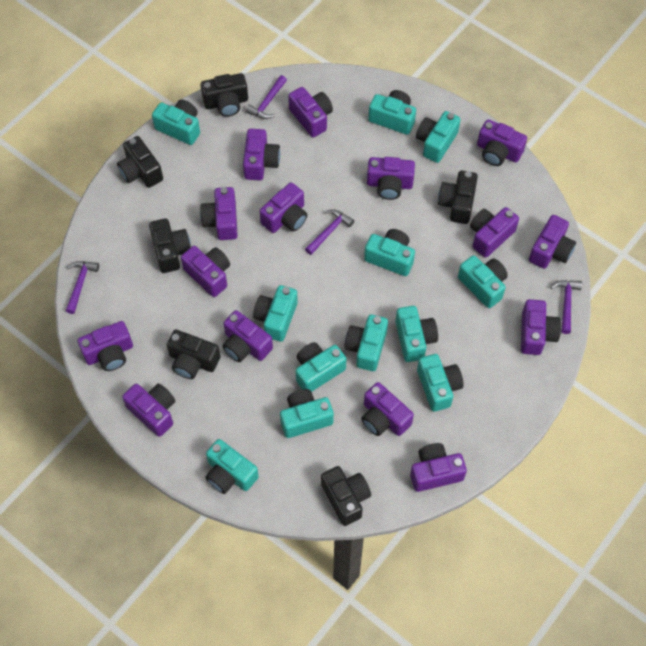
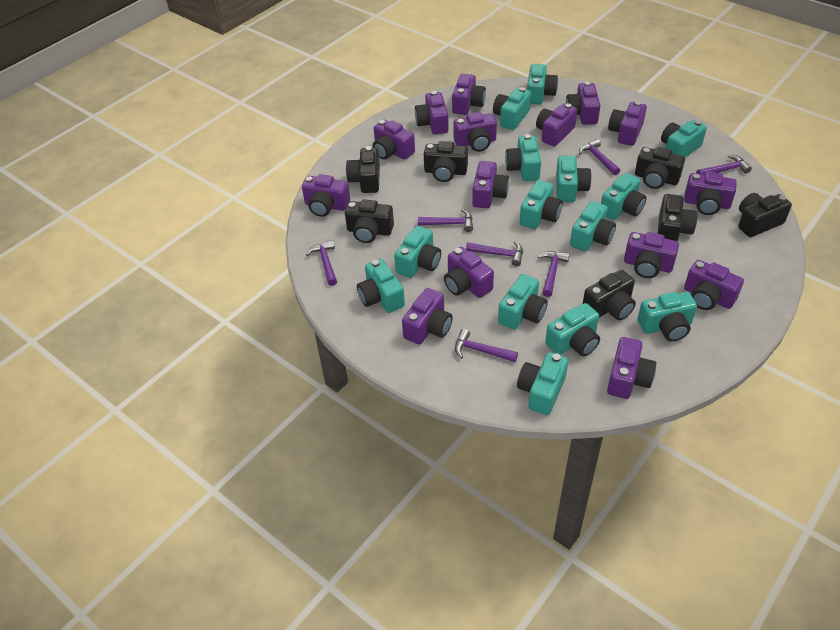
black camera: [117,136,163,188] [149,218,191,273] [167,329,220,379] [201,73,248,117] [321,466,371,526] [438,171,478,224] = 6 -> [345,199,394,243] [346,146,380,193] [424,141,468,182] [583,270,636,320] [635,147,685,189] [658,194,698,241] [738,193,792,237] = 7
purple hammer: [66,261,99,314] [246,75,287,119] [305,209,354,255] [550,280,582,334] = 4 -> [306,240,337,286] [418,209,473,232] [455,329,518,362] [466,241,523,266] [538,251,570,297] [579,139,620,175] [696,155,752,174] = 7
turquoise camera: [152,100,200,145] [205,439,259,494] [253,285,298,342] [280,389,334,438] [296,342,346,392] [344,314,388,371] [364,229,415,276] [368,90,416,135] [395,306,438,362] [416,111,461,163] [417,354,464,412] [458,255,508,308] = 12 -> [357,259,405,313] [394,226,441,278] [493,87,531,130] [498,274,548,330] [505,134,541,181] [517,352,568,415] [520,180,563,229] [527,64,558,104] [545,303,600,356] [556,155,591,202] [570,201,616,252] [601,173,646,220] [637,292,697,342] [661,120,707,157] = 14

